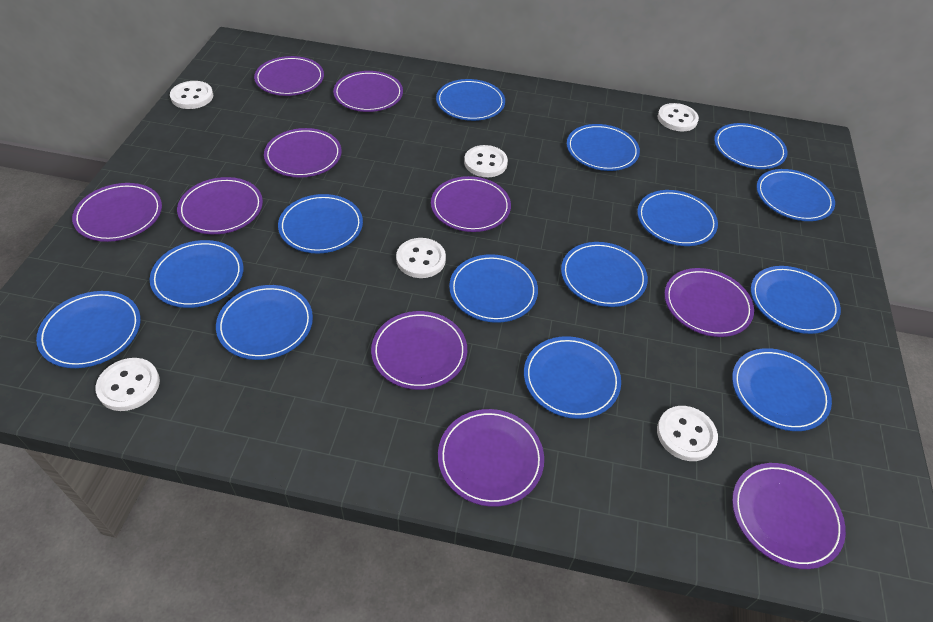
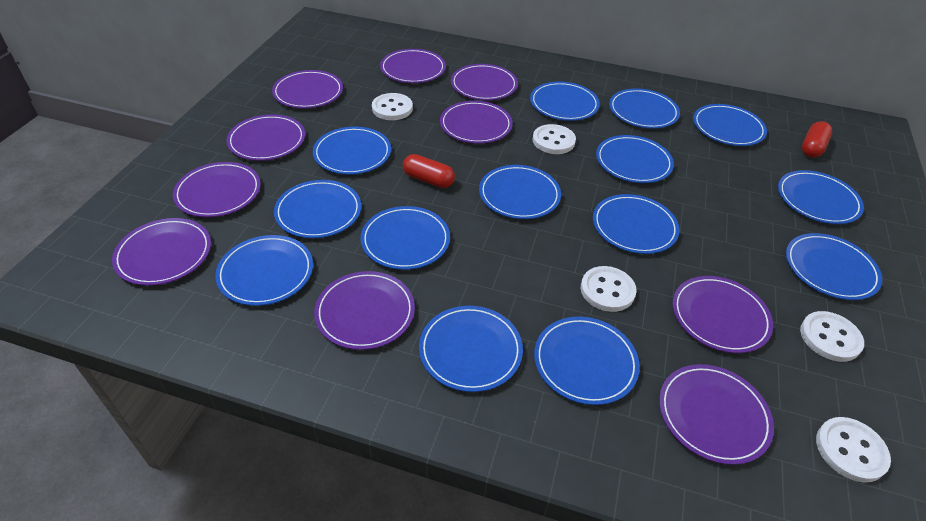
red capsule: none = 0 -> [403,154,455,188] [802,121,832,158] = 2
white button: [95,358,160,411] [170,81,213,109] [396,238,446,278] [464,145,508,177] [657,406,718,461] [658,103,699,131] = 6 -> [372,93,413,120] [533,124,576,154] [581,266,636,312] [800,311,864,362] [816,417,891,483] = 5

